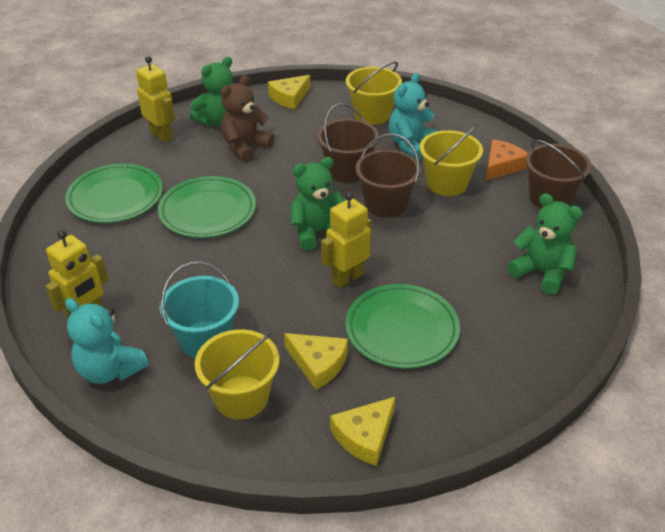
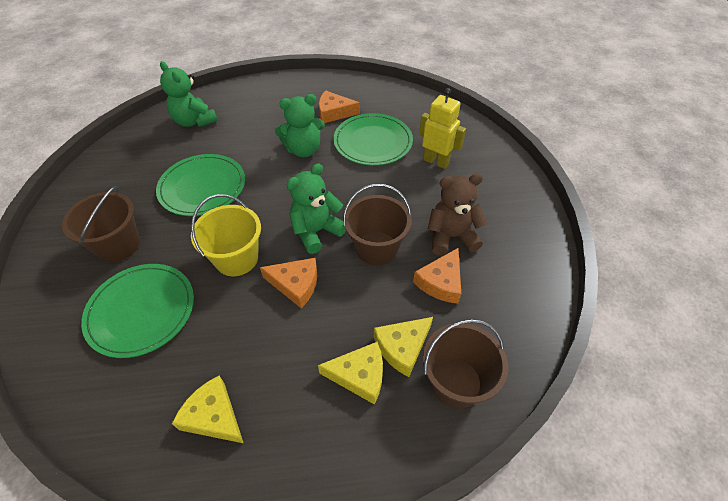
orange cheese: [486,139,528,180] = 1 -> [260,258,317,308] [319,90,360,123] [413,248,461,304] = 3
turquoise bucket: [160,262,239,358] = 1 -> none = 0
turquoise teddy bear: [65,298,149,384] [388,73,438,159] = 2 -> none = 0
yellow bucket: [195,329,279,420] [346,61,402,125] [420,126,483,196] = 3 -> [191,194,261,276] = 1
yellow robot: [45,230,108,319] [136,56,175,143] [321,192,372,288] = 3 -> [419,88,466,169] = 1

